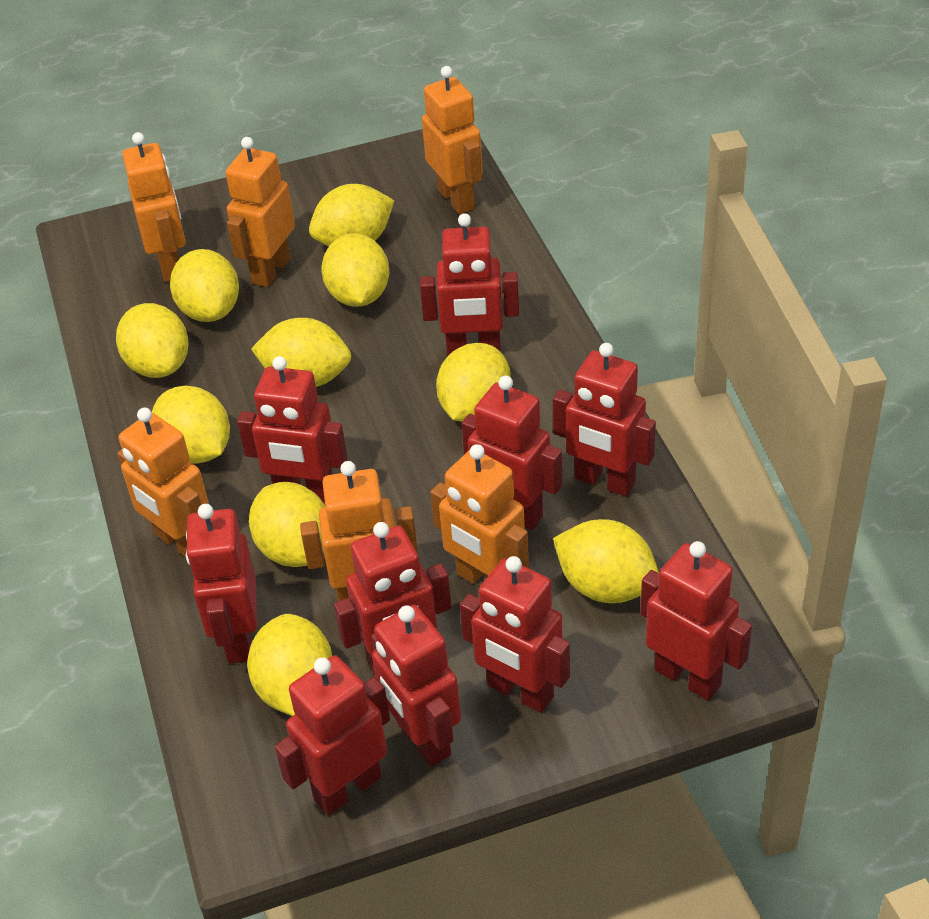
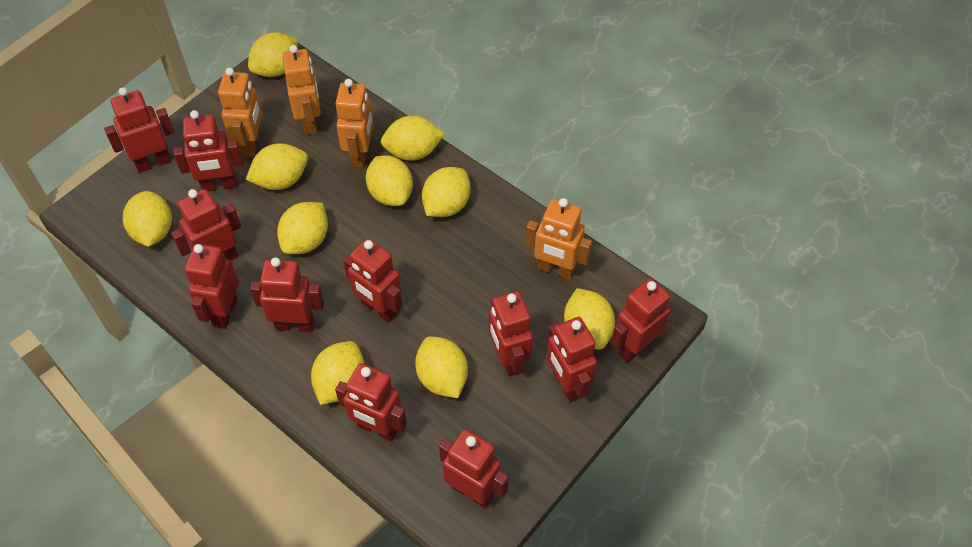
orange robot: [117,408,209,558] [122,132,186,282] [226,137,295,287] [300,461,418,601] [422,66,483,214] [430,444,529,584] = 6 -> [218,68,262,157] [282,45,321,135] [335,79,374,168] [526,198,592,280] = 4
red robot: [186,504,257,664] [237,356,348,503] [275,655,390,815] [334,522,452,675] [371,605,461,767] [420,213,519,356] [460,556,570,713] [462,376,563,530] [553,343,656,496] [640,541,752,700] = 10 -> [104,87,174,173] [171,189,241,260] [174,110,243,191] [185,244,239,329] [250,257,324,332] [335,363,407,441] [343,239,402,323] [439,429,509,508] [489,291,533,377] [547,317,597,402] [611,278,671,362] = 11

